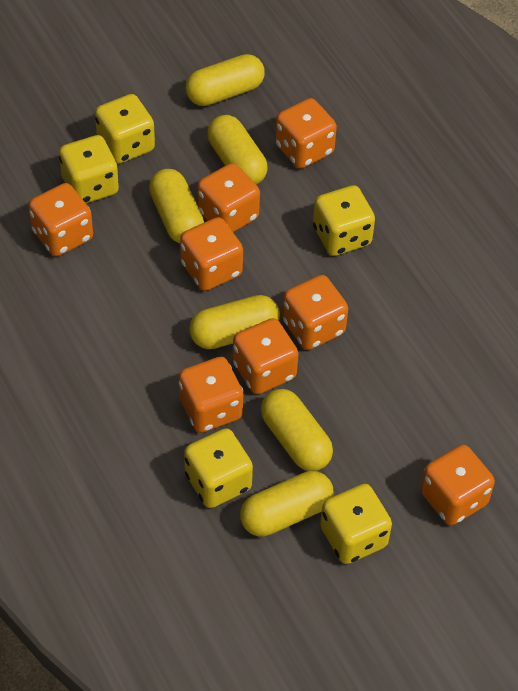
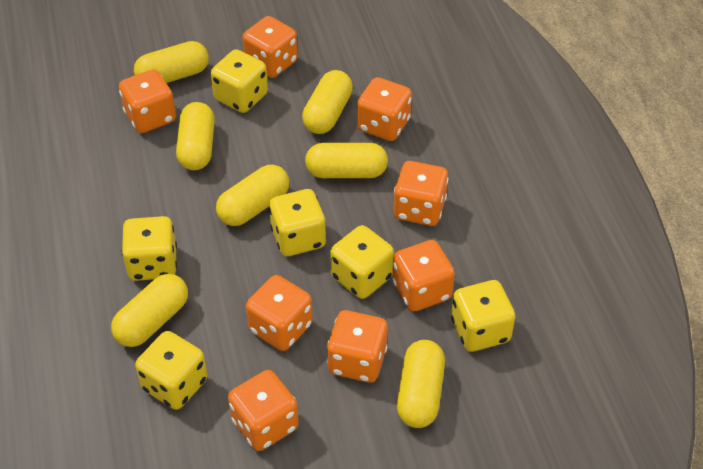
yellow capsule: [149,169,204,243] [186,54,265,106] [189,295,280,349] [207,115,268,184] [240,471,333,537] [261,389,333,471] = 6 -> [111,274,188,347] [134,41,209,83] [176,102,215,170] [216,165,289,226] [302,70,353,134] [305,143,388,178] [397,340,445,428] = 7
yellow dice: [59,135,119,203] [95,94,155,164] [184,428,253,508] [313,185,375,256] [320,484,392,564] = 5 -> [122,216,177,281] [135,331,208,410] [211,49,268,113] [269,189,326,256] [330,225,394,299] [451,280,515,352] = 6

